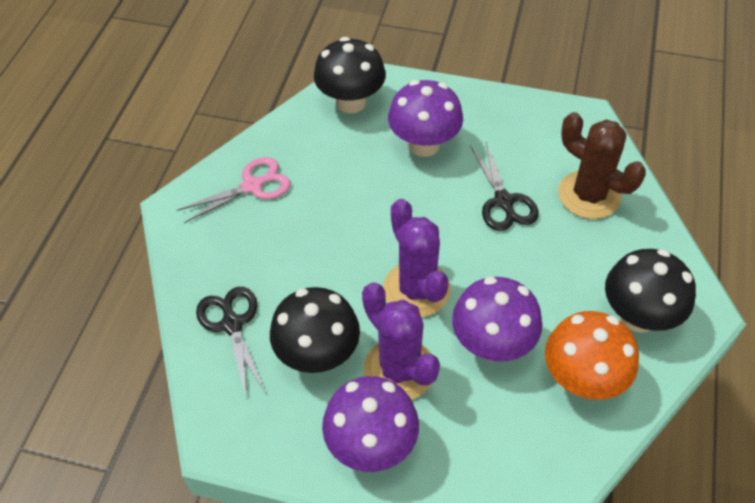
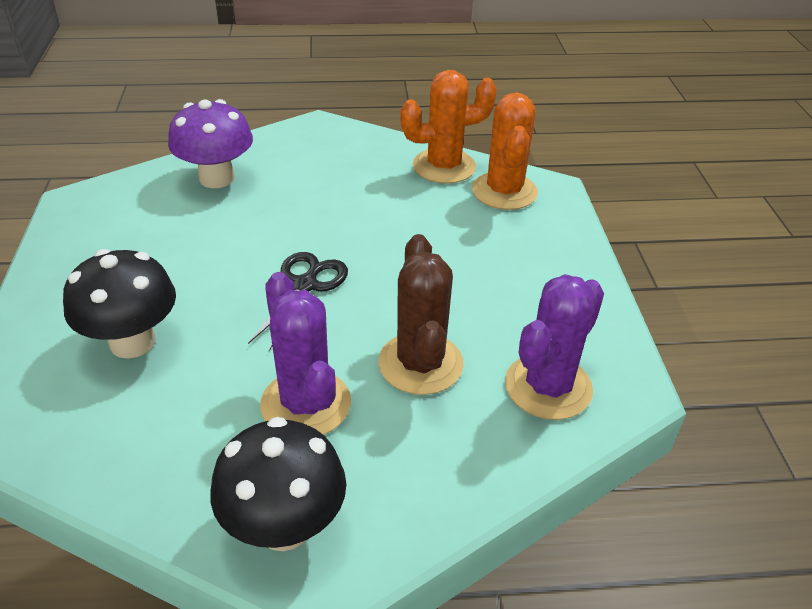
black mushroom: [270,287,360,373] [314,37,386,113] [605,249,696,333] = 3 -> [63,249,176,358] [211,417,346,551] = 2
black scissors: [196,287,266,399] [470,142,539,231] = 2 -> [248,252,348,351] = 1
orange cactus: none = 0 -> [400,70,497,183] [472,92,538,210] = 2
orange mushroom: [545,311,639,400] = 1 -> none = 0
pink scissors: [177,157,291,223] = 1 -> none = 0
purple mushroom: [322,376,419,472] [388,80,463,157] [452,277,542,361] = 3 -> [168,99,253,188] = 1

